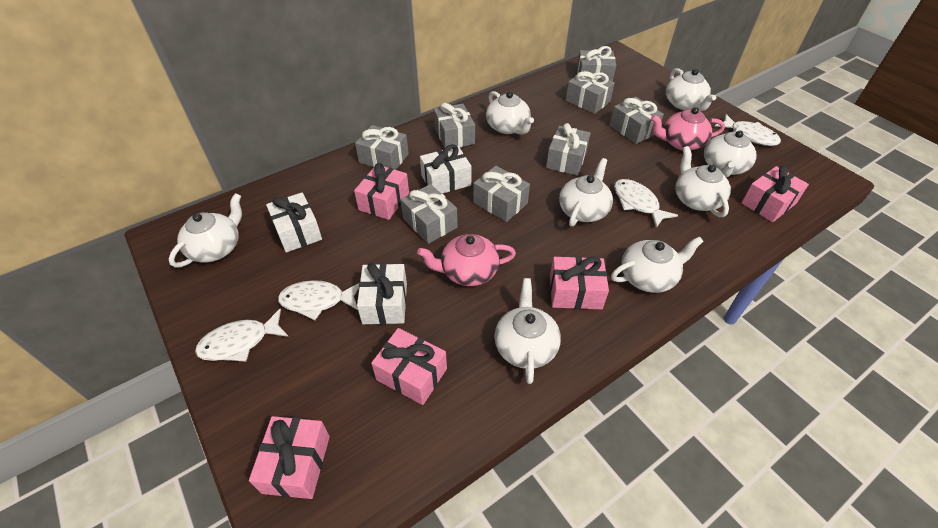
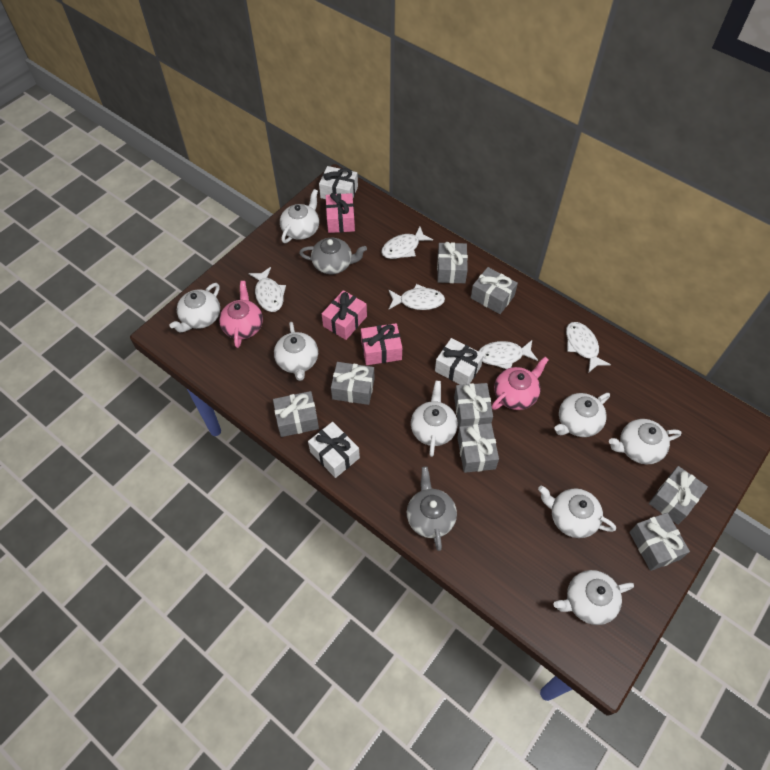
grey teapot: none = 0 -> [299,238,367,274] [407,466,457,551] = 2
pink gift: [249,416,330,499] [354,163,409,220] [371,328,447,405] [550,256,609,310] [742,165,809,222] = 5 -> [322,290,367,340] [326,193,355,233] [361,323,402,365] = 3
white fish: [195,309,288,362] [278,280,359,320] [614,179,678,228] [715,114,781,146] = 4 -> [249,267,286,312] [381,227,433,259] [389,284,445,310] [478,340,538,369] [566,322,611,373] = 5

